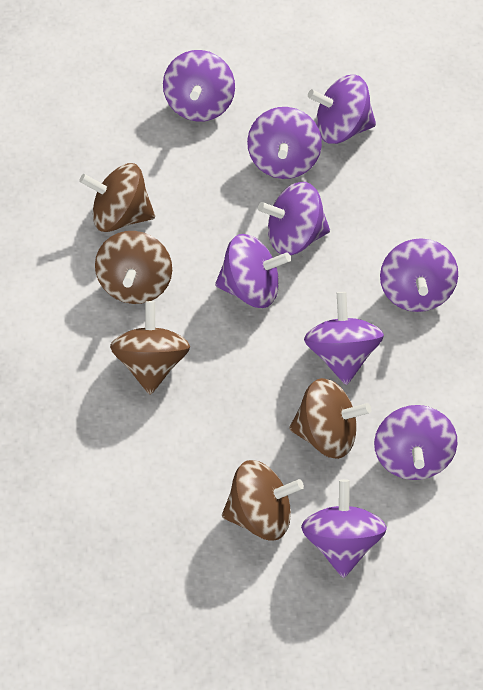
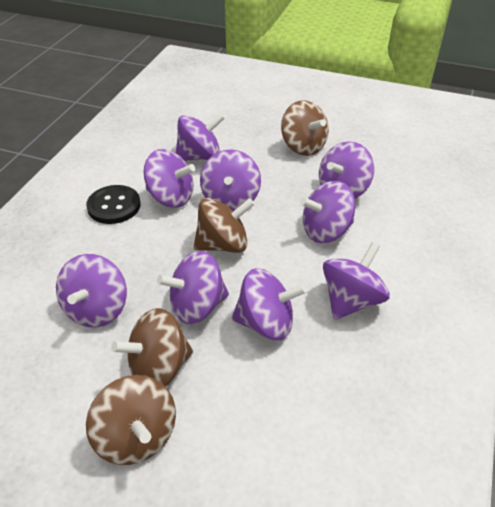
black button: none = 0 -> [86,185,141,224] = 1
brown spinning top: [79,163,155,232] [95,231,172,304] [110,301,190,395] [222,460,304,540] [289,378,371,459] = 5 -> [86,375,176,465] [111,308,193,386] [193,198,255,253] [281,100,329,156] = 4

